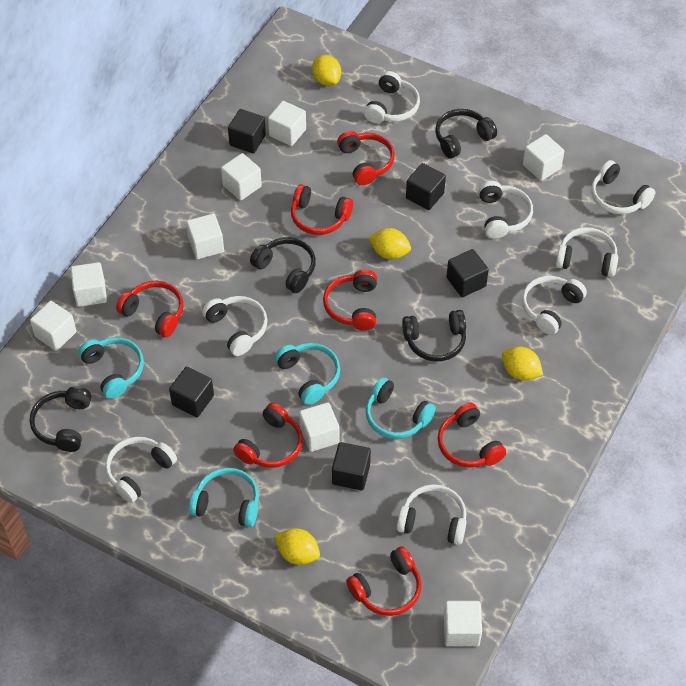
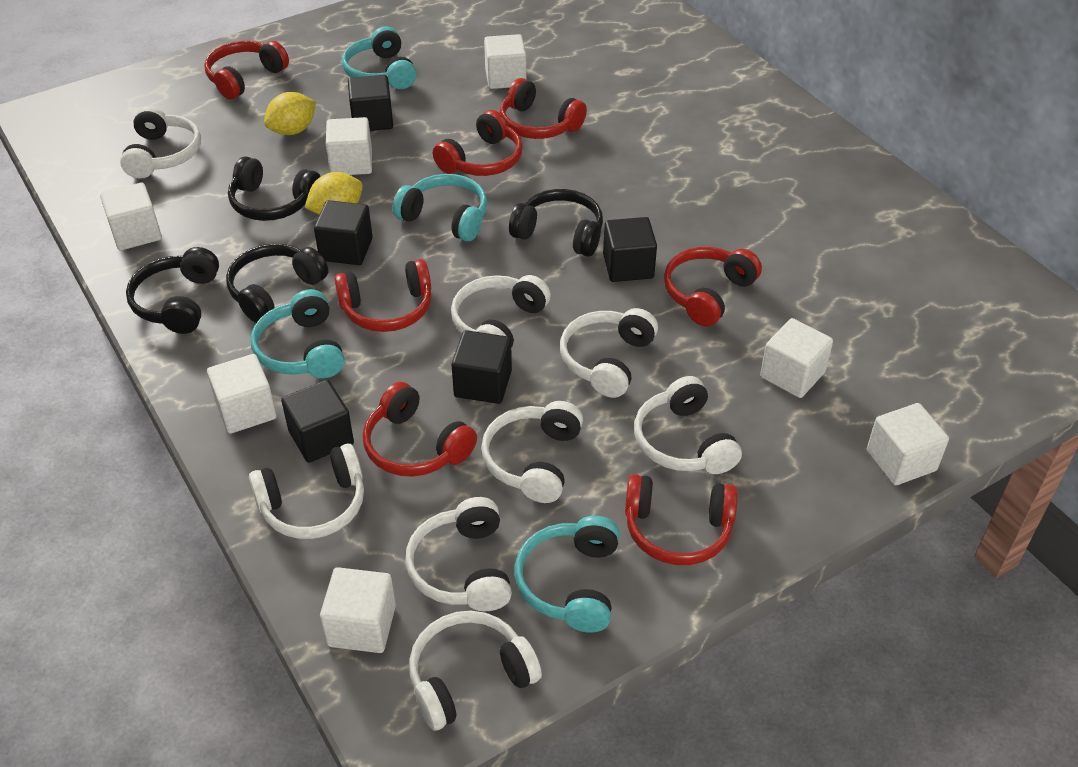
white cube: [30,301,76,351] [70,262,107,307] [186,214,224,259] [221,153,262,200] [268,101,306,146] [299,402,340,452] [444,601,482,646] [523,134,564,181] = 8 -> [100,183,162,250] [207,354,277,434] [320,567,396,653] [326,117,372,175] [484,34,527,89] [760,318,833,398] [867,403,949,485] = 7
yellow lemon: [275,528,320,565] [312,55,341,86] [368,228,411,259] [502,347,543,380] = 4 -> [264,92,316,135] [305,172,363,215] = 2

